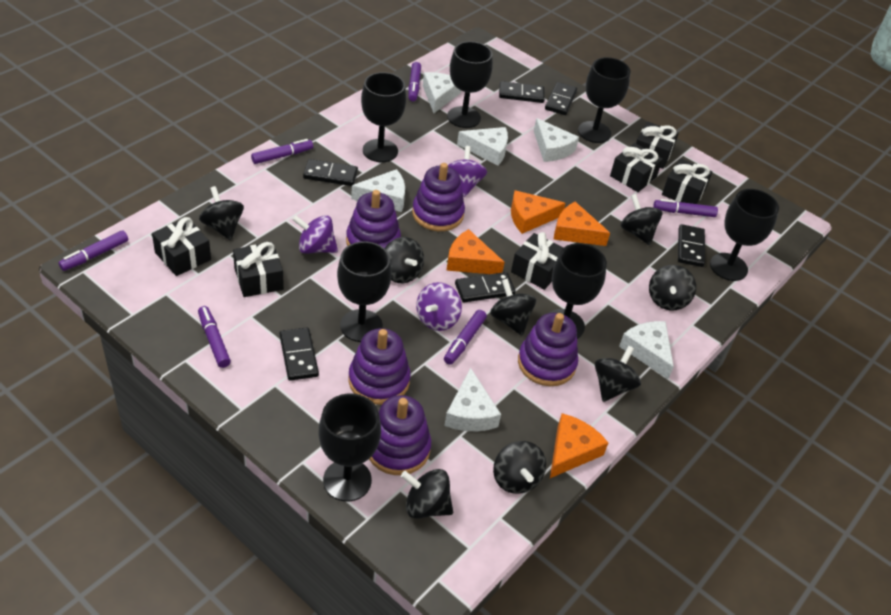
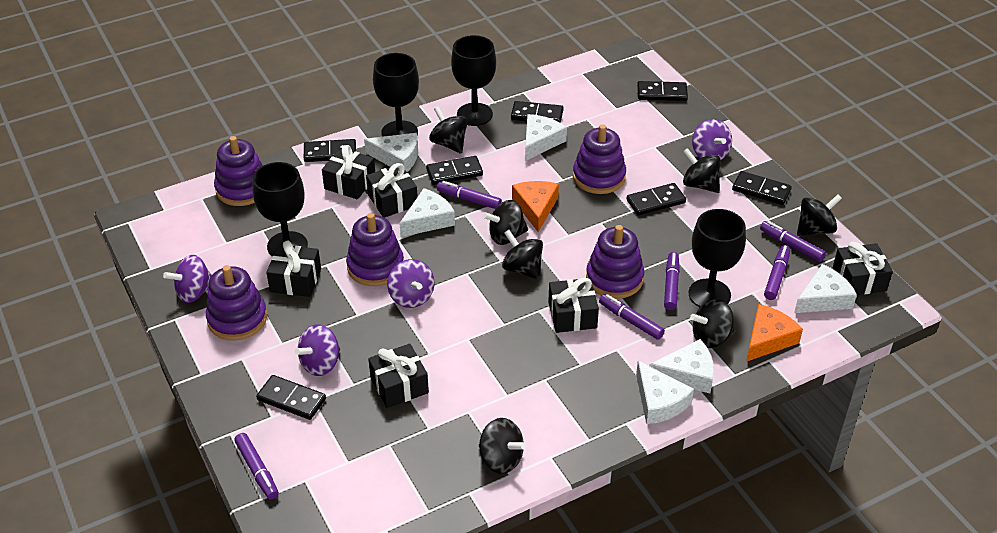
black domino: [279,327,319,381] [303,159,358,186] [455,272,516,302] [499,81,545,103] [545,82,577,115] [678,224,705,267] = 6 -> [256,375,326,420] [304,139,356,162] [426,156,483,185] [511,101,564,123] [627,183,686,216] [637,81,688,101] [732,171,792,205] = 7
black goblet: [319,393,381,501] [337,241,392,342] [361,72,406,162] [447,41,493,128] [549,243,607,339] [578,57,631,143] [710,189,779,281] = 7 -> [252,162,308,256] [373,53,419,137] [451,35,496,126] [689,209,746,307] = 4
black spinning top: [199,186,244,240] [385,237,424,283] [401,469,453,519] [490,278,536,336] [493,441,546,494] [595,346,641,402] [621,194,662,245] [649,265,696,310] = 8 -> [429,106,468,154] [479,418,526,474] [483,200,528,245] [502,230,543,280] [683,148,720,193] [690,299,735,348] [797,194,842,236] = 7
orange cheese: [446,229,505,274] [511,190,566,234] [550,413,608,478] [553,202,610,246] = 4 -> [512,181,559,232] [746,304,803,362] = 2
purple spinning top: [292,215,338,254] [416,282,462,331] [448,146,487,197] = 3 -> [163,255,212,303] [295,324,340,376] [387,259,435,308] [692,119,732,161] = 4

